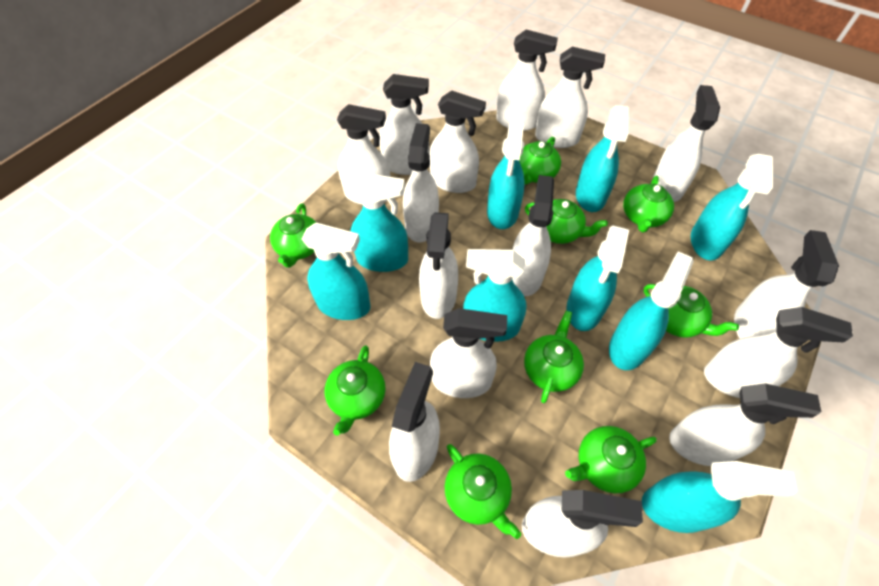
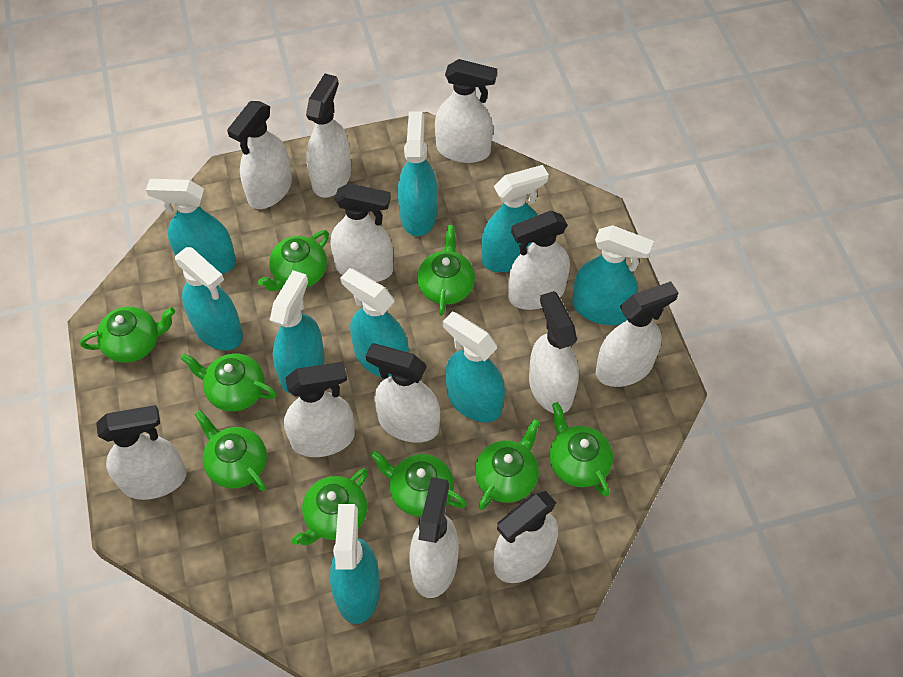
white spray bottle: [337,104,391,205] [379,74,429,175] [389,362,440,482] [403,123,439,242] [419,212,458,319] [429,90,486,193] [430,308,507,398] [496,29,558,131] [512,175,554,296] [522,490,643,558] [535,47,605,148] [653,85,720,202] [669,383,821,466] [704,307,853,398] [734,230,839,339] = 15 -> [96,405,187,500] [227,101,292,209] [284,361,355,457] [306,74,351,198] [331,183,393,282] [366,343,440,443] [409,477,459,598] [435,59,497,163] [494,491,558,583] [508,211,570,310] [529,291,579,413] [596,281,679,387] = 12

